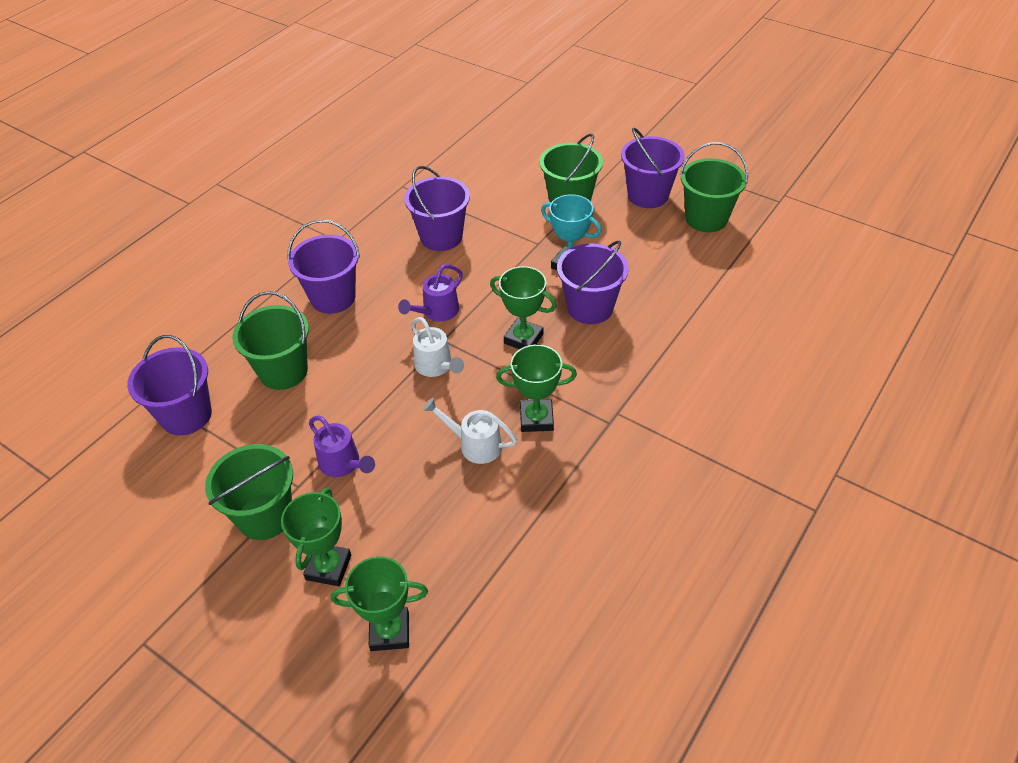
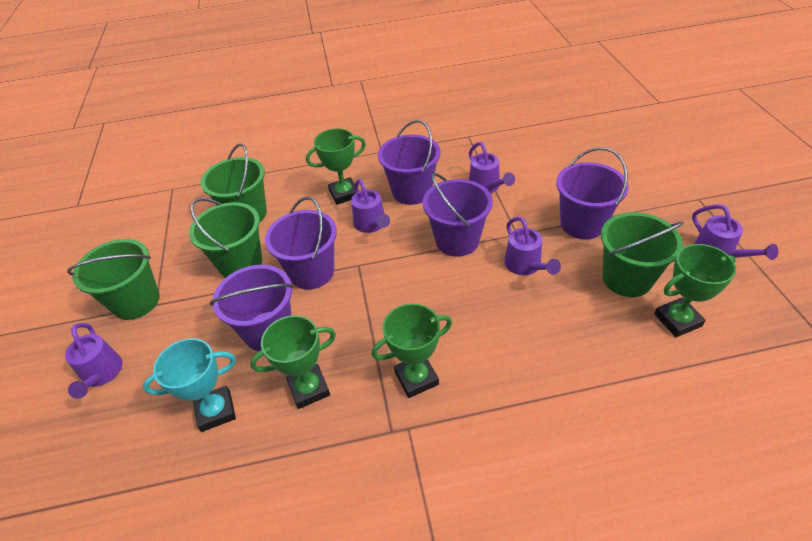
purple watering can: [309,416,375,477] [398,264,463,321] = 2 -> [65,323,123,399] [351,179,390,233] [469,142,515,193] [504,216,561,275] [692,204,778,260] = 5
white watering can: [411,317,464,377] [423,398,517,464] = 2 -> none = 0

